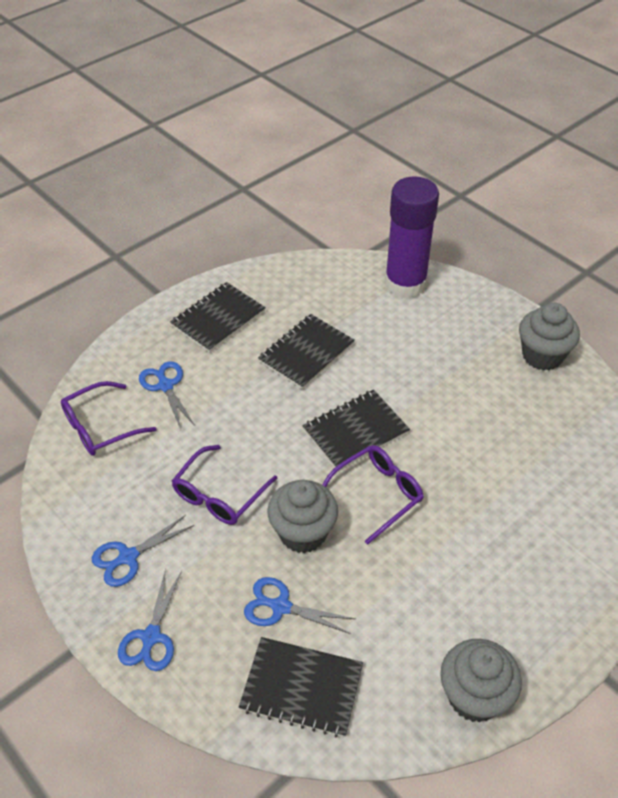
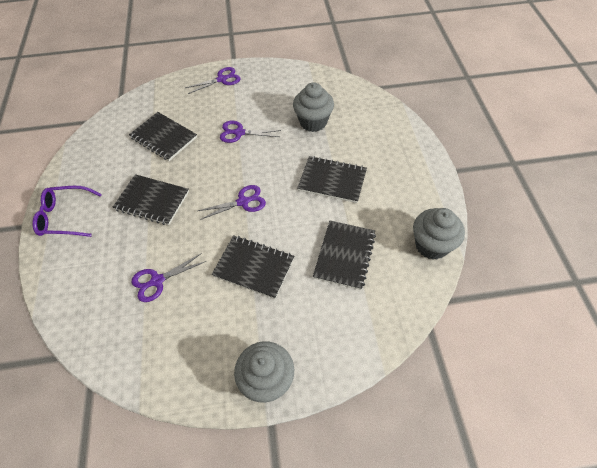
black notebook: [170,282,266,353] [239,637,363,738] [258,314,355,389] [302,390,410,469] = 4 -> [113,174,189,225] [129,112,197,161] [212,235,294,299] [297,156,367,203] [313,221,376,290] = 5
blue scissors: [92,515,194,587] [118,568,182,671] [139,361,195,429] [244,577,355,634] = 4 -> none = 0
purple glasses: [61,381,157,456] [172,445,278,525] [322,445,424,545] = 3 -> [32,186,102,237] = 1
purple glue stick: [385,177,439,298] = 1 -> none = 0
purple scissors: none = 0 -> [131,253,206,302] [185,67,241,94] [198,185,266,220] [220,121,281,143] = 4

